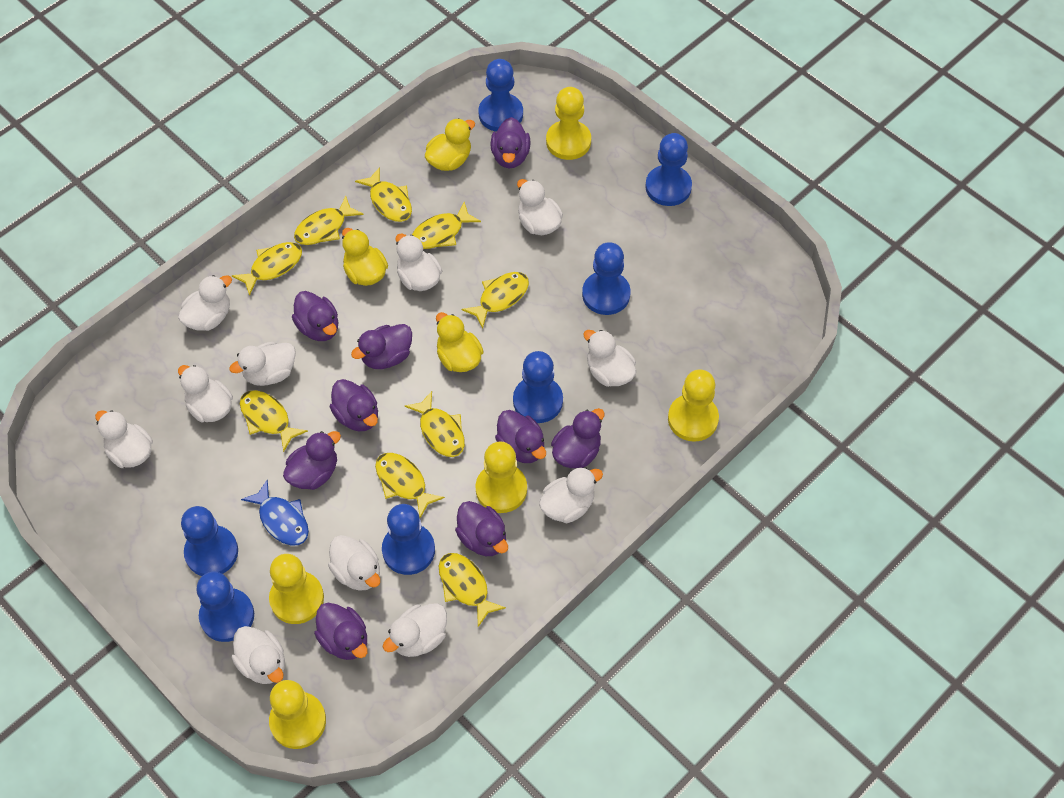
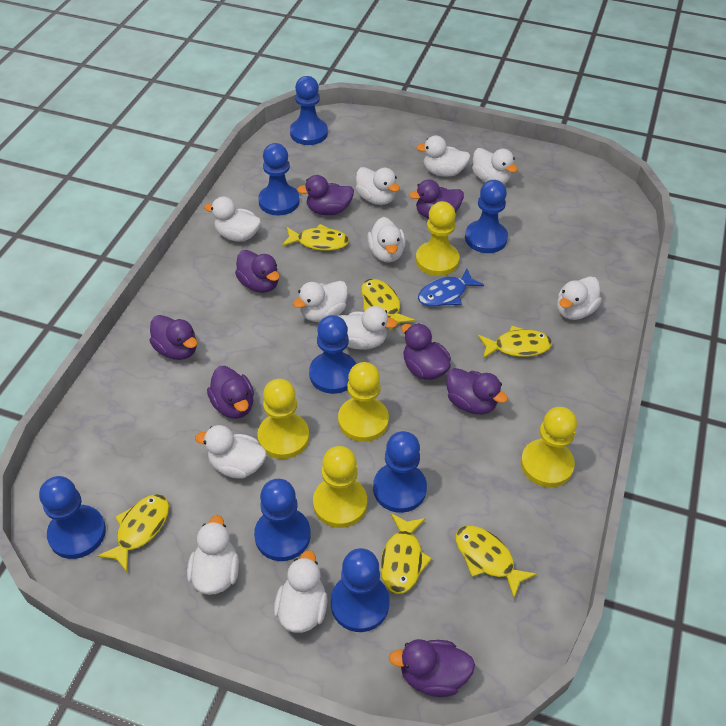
blue pawn: [181,506,238,576] [196,572,254,642] [382,504,435,575] [478,59,523,132] [513,351,563,423] [582,242,630,315] [645,133,692,206] = 7 -> [39,476,106,559] [254,479,311,561] [258,143,300,216] [290,76,328,145] [309,315,356,394] [331,548,389,632] [373,431,427,513] [465,180,508,253] = 8
purple duck: [283,431,341,490] [292,291,338,341] [314,603,367,660] [330,379,378,431] [351,324,412,369] [455,501,508,556] [491,117,530,168] [495,410,546,463] [551,408,604,468] = 9 -> [149,315,197,360] [207,366,254,419] [235,250,280,293] [297,175,354,215] [389,639,475,697] [401,323,451,380] [409,179,464,218] [446,368,508,414] = 8
yellow duck: [342,228,388,286] [425,118,475,171] [436,312,484,372] = 3 -> none = 0
yellow fish: [232,242,302,296] [240,390,308,452] [294,196,363,245] [355,167,412,222] [375,453,445,518] [405,391,465,457] [412,202,481,249] [439,553,506,627] [462,272,529,329] = 9 -> [97,494,169,572] [282,224,349,251] [361,279,415,332] [380,513,432,594] [456,526,537,598] [478,326,552,359] = 6

